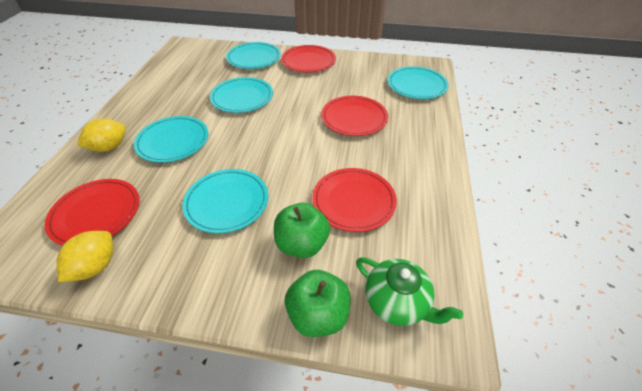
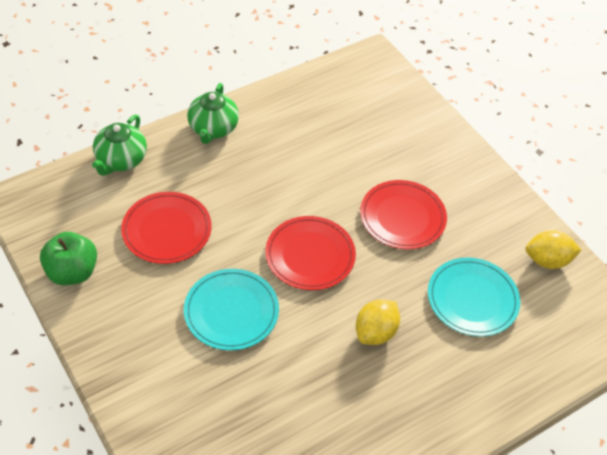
green apple: [274,203,330,258] [285,270,351,337] = 2 -> [40,232,97,285] = 1
green teapot: [356,257,463,326] = 1 -> [92,115,147,176] [187,83,239,144] = 2
red plate: [45,179,139,245] [281,45,336,73] [312,168,397,232] [321,96,388,136] = 4 -> [121,192,212,264] [265,216,356,290] [360,180,447,249] = 3
turquoise plate: [134,116,208,163] [182,169,268,233] [210,77,273,113] [226,42,281,69] [388,66,449,99] = 5 -> [184,269,279,350] [428,257,520,337] = 2

